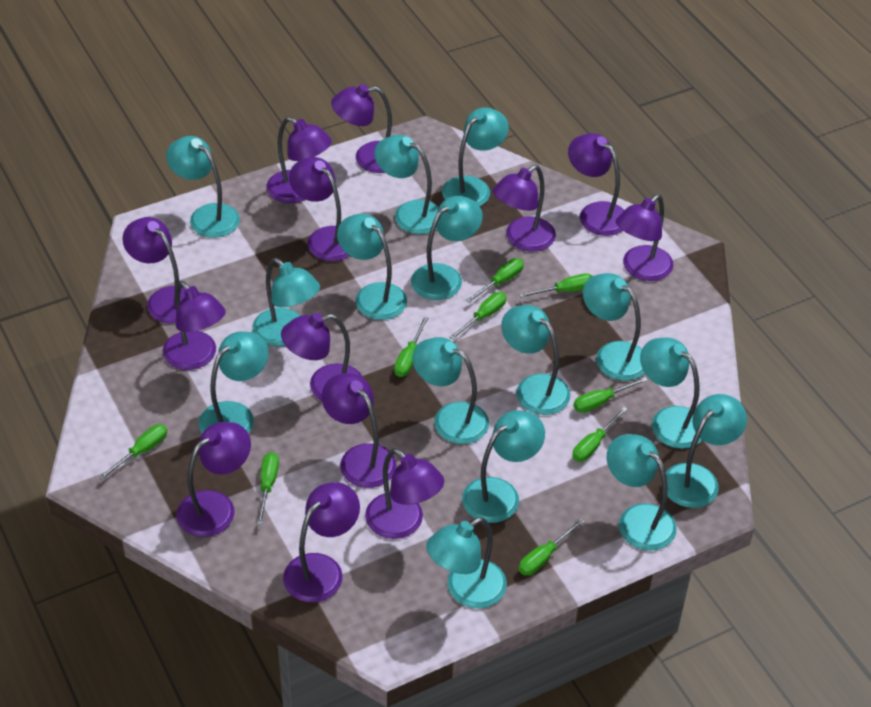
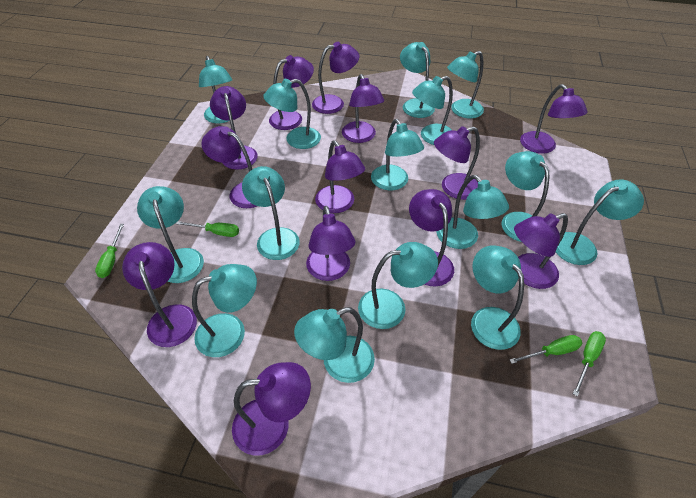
green screwdriver: [98,424,167,480] [257,452,279,525] [394,317,428,377] [449,292,506,340] [466,258,524,303] [519,273,593,298] [519,518,584,576] [572,407,628,462] [574,377,648,413] = 9 -> [95,224,124,278] [176,221,239,237] [509,335,582,364] [573,331,606,397] = 4

